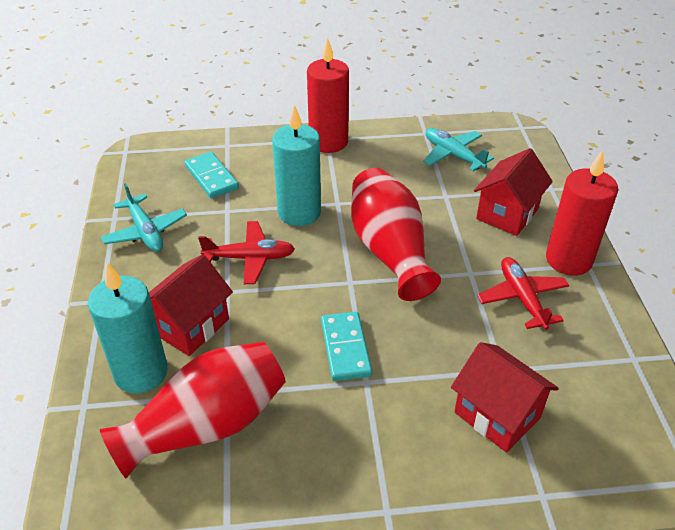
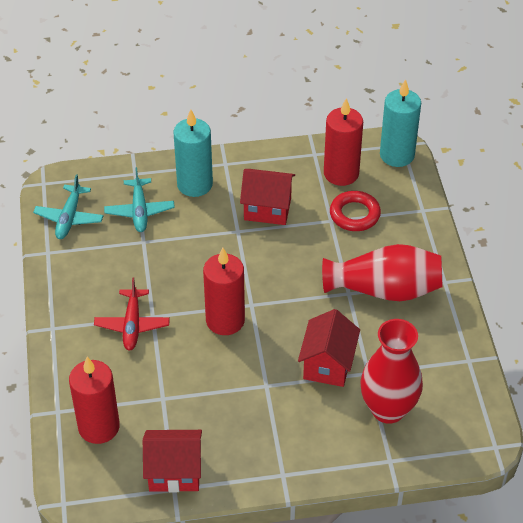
red candle: [307,38,349,153] [546,150,618,276] = 2 -> [69,357,120,444] [203,248,245,335] [324,98,363,186] = 3
red plane: [198,221,295,284] [477,257,569,330] = 2 -> [94,278,170,351] = 1
red ring: none = 0 -> [330,191,381,231] = 1
turquoise domino: [185,152,239,199] [321,312,372,381] = 2 -> none = 0

